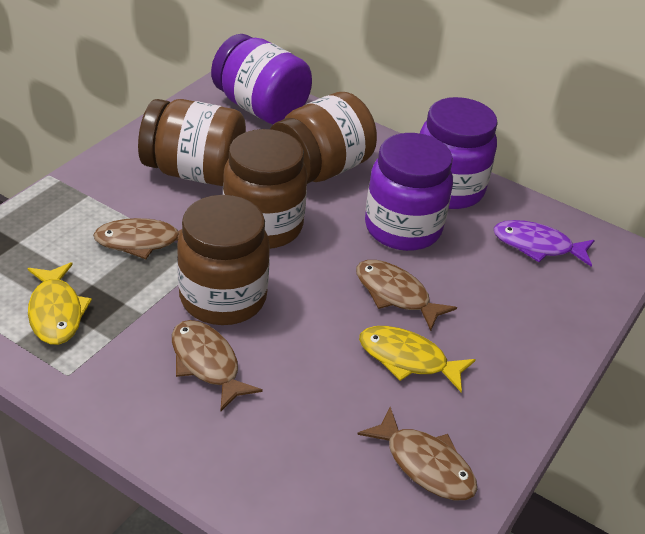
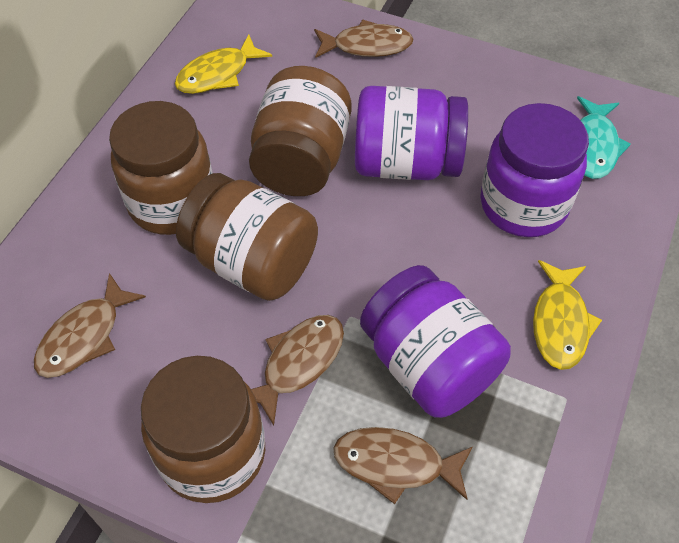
purple fish: [493,220,595,267] = 1 -> none = 0
turquoise fish: none = 0 -> [577,96,631,179] = 1

